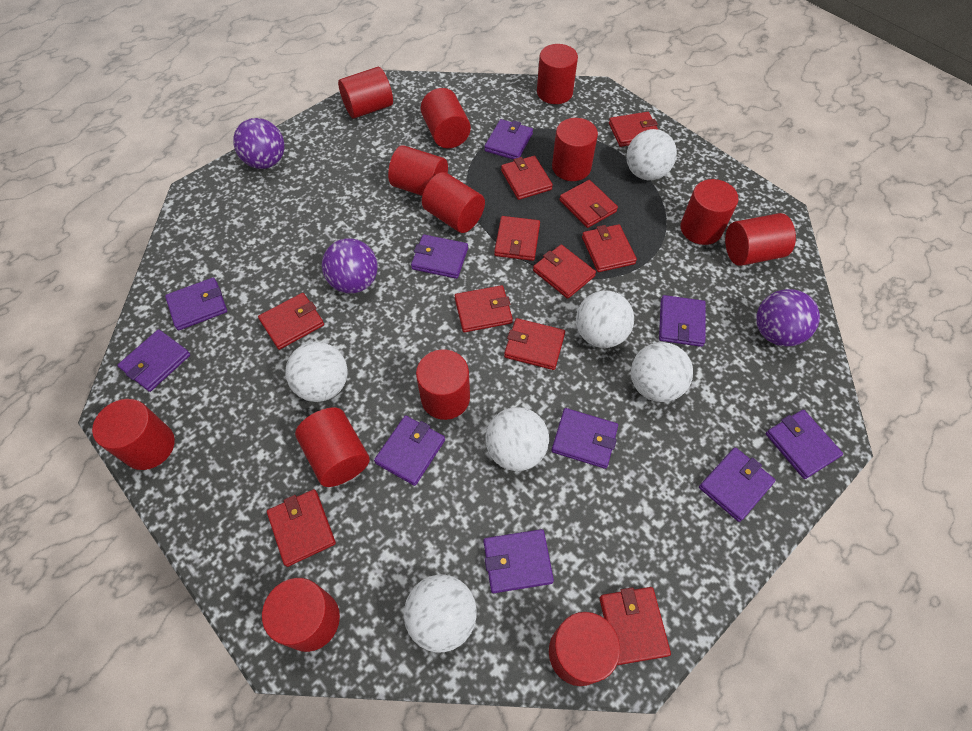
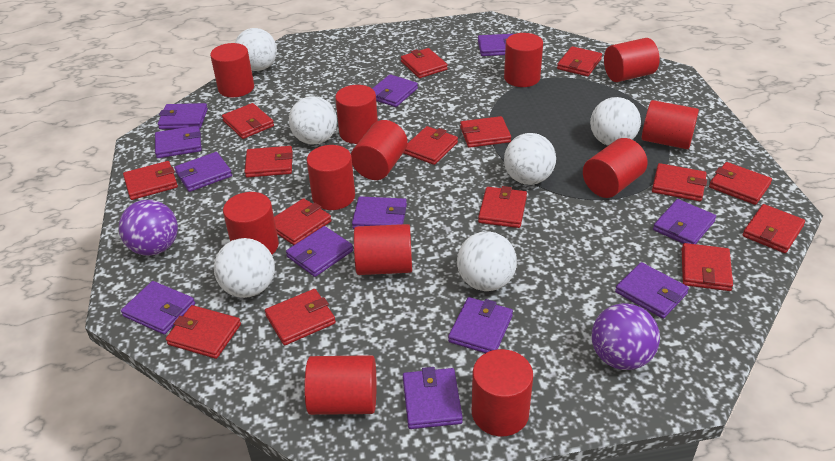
purple ball: [233,118,284,169] [322,238,378,293] [756,289,820,347] = 3 -> [119,200,178,256] [592,303,660,370] = 2
purple wallet: [117,329,190,392] [165,278,227,330] [374,415,445,486] [411,234,468,279] [484,119,533,160] [484,529,554,593] [552,408,618,469] [659,295,705,347] [699,447,776,522] [766,410,843,479] = 10 -> [121,281,195,335] [155,126,202,158] [158,103,208,129] [174,152,232,192] [286,226,353,277] [352,196,407,229] [372,74,418,107] [403,367,463,429] [448,297,513,353] [478,34,513,56] [615,262,689,319] [653,199,716,244] = 12
red cylinder: [92,399,175,470] [262,578,340,652] [295,407,370,487] [338,67,393,119] [388,145,448,196] [416,349,470,420] [421,88,471,148] [422,172,485,233] [537,44,578,104] [549,612,620,686] [552,118,598,181] [681,179,738,245] [725,213,796,266] = 13 -> [210,43,254,97] [223,192,279,255] [304,355,376,415] [307,145,355,210] [335,85,378,144] [351,120,408,180] [354,224,412,275] [472,349,533,436] [504,33,543,87] [583,138,648,198] [604,38,660,82] [642,100,699,149] = 12
red wallet: [258,293,324,350] [267,489,336,567] [455,285,513,332] [494,216,540,261] [501,156,553,200] [504,318,565,370] [533,245,596,299] [559,180,618,228] [582,224,637,272] [600,587,671,665] [609,112,658,147] = 11 -> [123,161,178,200] [166,305,241,359] [222,103,274,139] [245,146,293,178] [265,289,336,345] [274,198,332,245] [401,48,448,78] [403,126,458,165] [460,116,511,148] [478,186,527,228] [557,46,602,76] [652,163,707,201] [682,243,733,291] [709,162,772,205] [743,204,805,253] = 15

